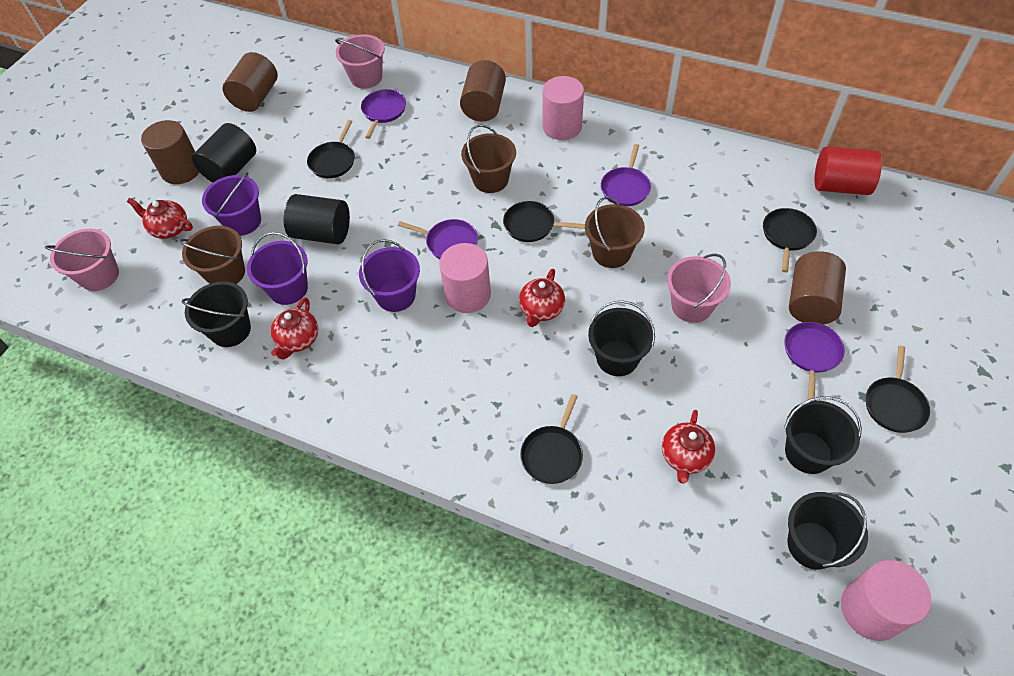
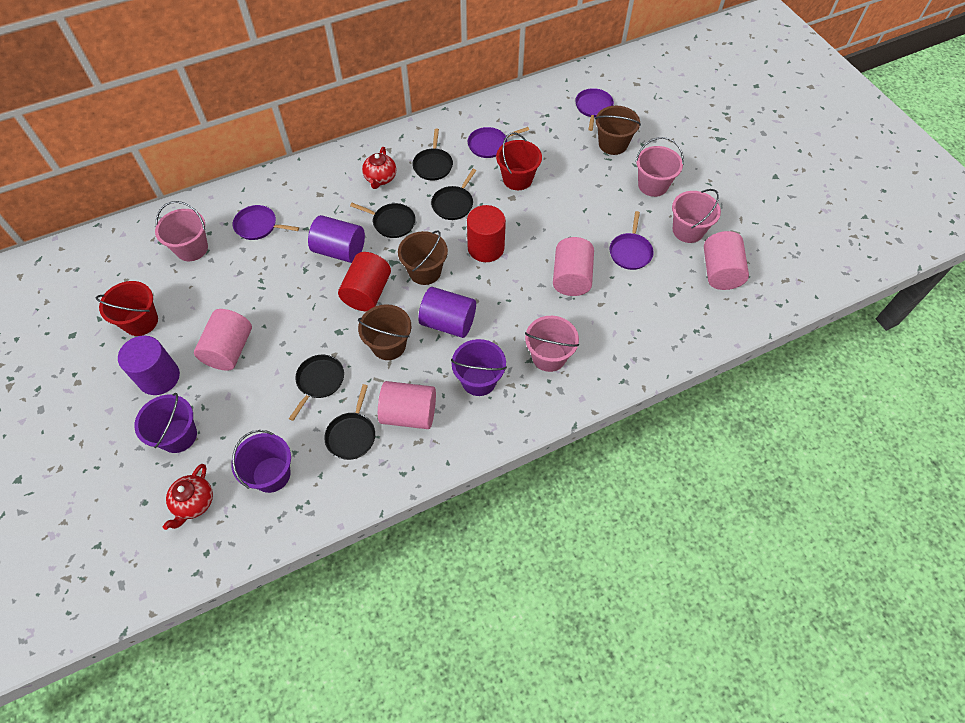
black bucket: [182,281,251,347] [588,300,655,376] [784,396,862,474] [787,492,868,570] = 4 -> none = 0
black cylinder: [192,123,256,183] [284,194,350,244] = 2 -> none = 0
brown cylinder: [141,120,199,184] [222,52,278,112] [460,60,506,122] [789,251,846,325] = 4 -> none = 0
pink bucket: [45,229,119,291] [335,34,385,89] [667,254,731,323] = 3 -> [155,201,208,261] [525,316,579,372] [636,137,684,197] [672,189,721,243] = 4
pink cylinder: [439,243,491,313] [542,76,584,140] [841,560,931,641] = 3 -> [194,309,252,371] [378,381,436,429] [553,237,594,296] [704,231,749,290] = 4
purple cylinder: none = 0 -> [118,336,180,395] [308,215,365,263] [418,287,476,338] = 3
red bucket: none = 0 -> [95,281,158,336] [496,132,542,190] = 2
red cylinder: [815,146,882,195] = 1 -> [338,252,391,311] [467,205,506,262] = 2
red teapot: [127,198,193,239] [271,298,318,360] [519,269,565,327] [662,410,715,484] = 4 -> [163,464,213,530] [362,147,396,189] = 2

